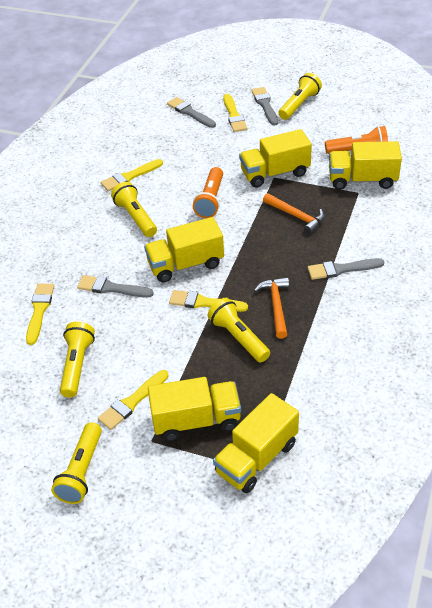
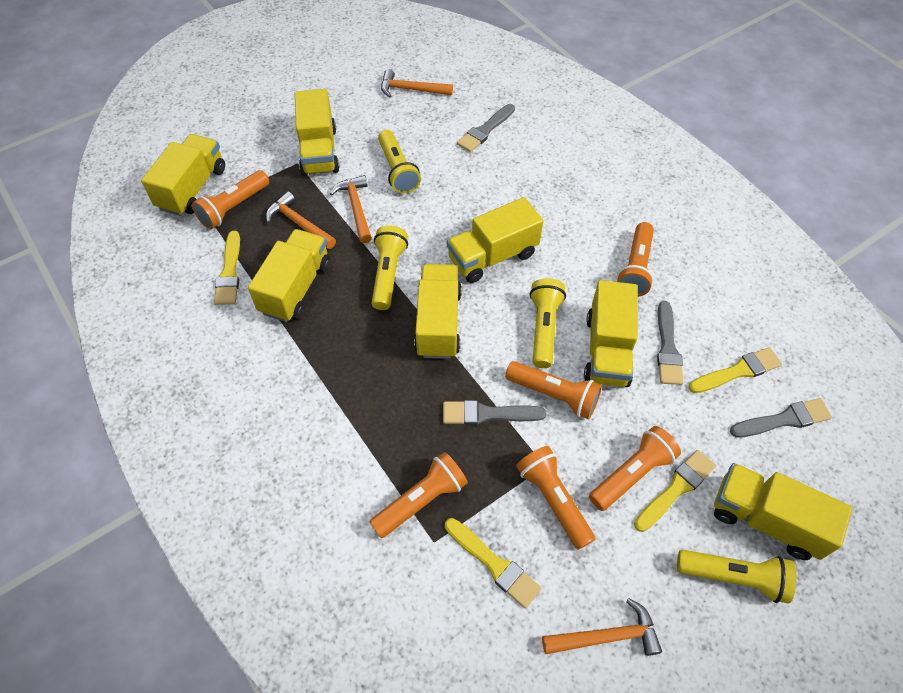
orange flashlight: [193,167,223,218] [325,126,388,154] = 2 -> [192,170,269,229] [369,452,468,538] [505,361,602,419] [516,446,595,550] [589,426,681,511] [617,222,654,297] = 6
orange hammer: [254,277,289,339] [263,193,325,234] = 2 -> [266,191,336,249] [330,175,372,243] [381,69,453,98] [542,598,662,656] = 4
yellow brush: [26,284,54,345] [98,370,169,430] [101,159,163,191] [169,290,248,312] [223,94,247,132] = 5 -> [214,231,240,305] [445,518,542,608] [634,450,716,532] [688,347,782,393] = 4
yellow flashlight: [51,422,102,504] [60,322,95,398] [111,182,157,237] [207,298,270,363] [278,73,322,120] = 5 -> [372,225,408,310] [378,130,421,194] [530,278,566,368] [677,550,796,604] = 4
yellow truck: [144,217,224,282] [148,377,241,441] [213,393,299,493] [239,129,312,188] [329,141,402,190] = 5 -> [141,134,225,216] [248,229,330,322] [295,89,340,176] [414,264,462,359] [447,197,543,283] [584,280,638,387] [714,463,852,560] = 7

